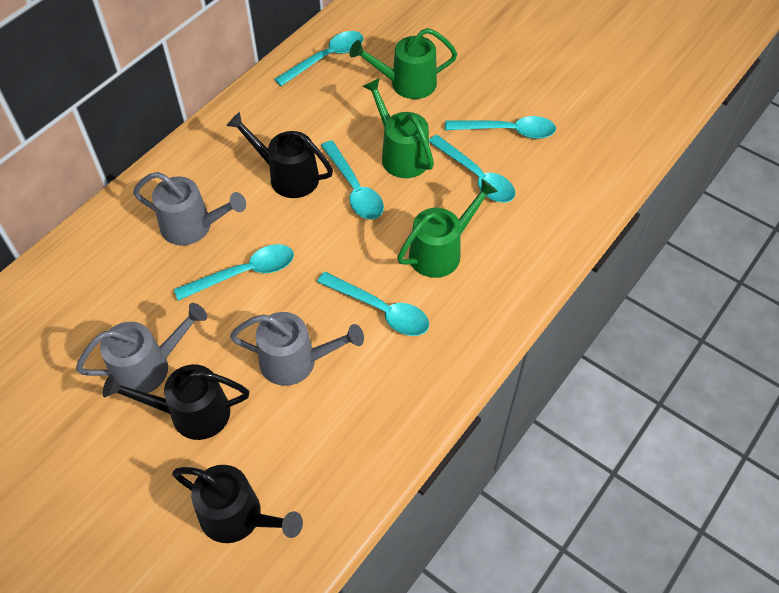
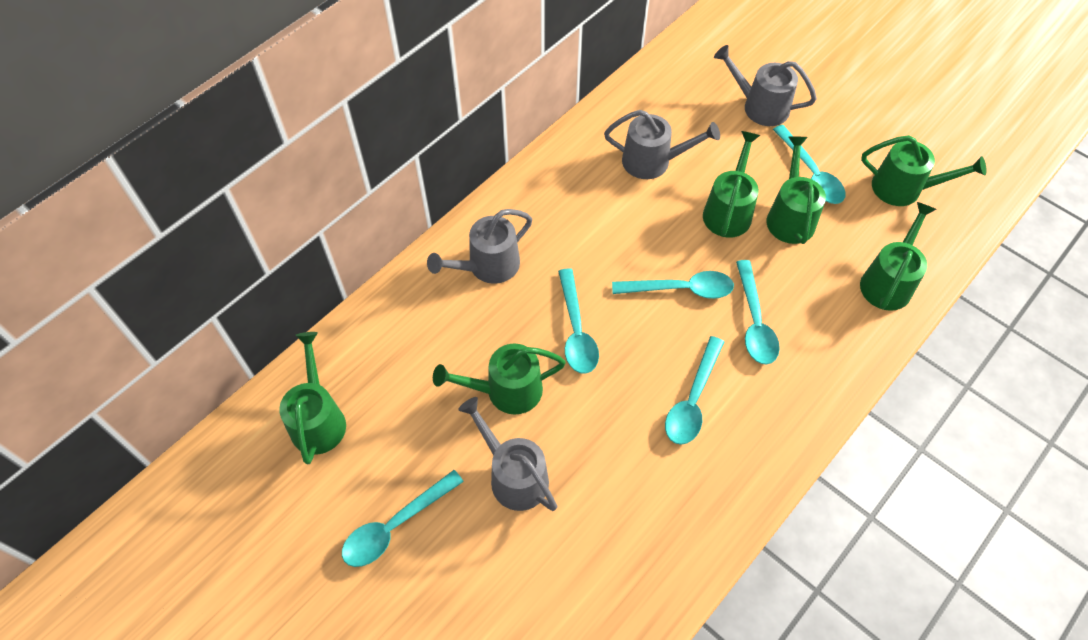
black watering can: [103,364,249,440] [172,465,303,543] [227,112,333,198] = 3 -> none = 0
green watering can: [350,28,457,99] [363,79,434,178] [397,179,498,278] = 3 -> [279,332,346,464] [433,343,566,414] [703,131,760,238] [767,137,826,244] [860,202,936,311] [861,135,987,206] = 6
grey watering can: [76,303,207,393] [133,172,246,245] [230,312,364,386] = 3 -> [427,209,532,284] [458,397,557,511] [604,110,720,179] [714,45,817,126] = 4

